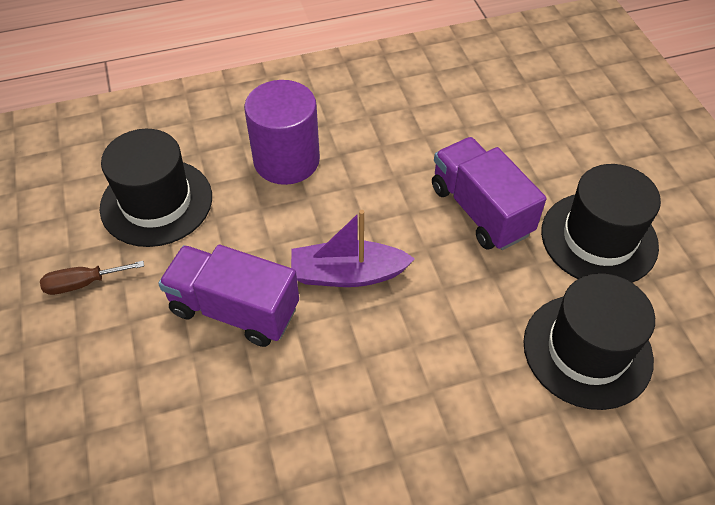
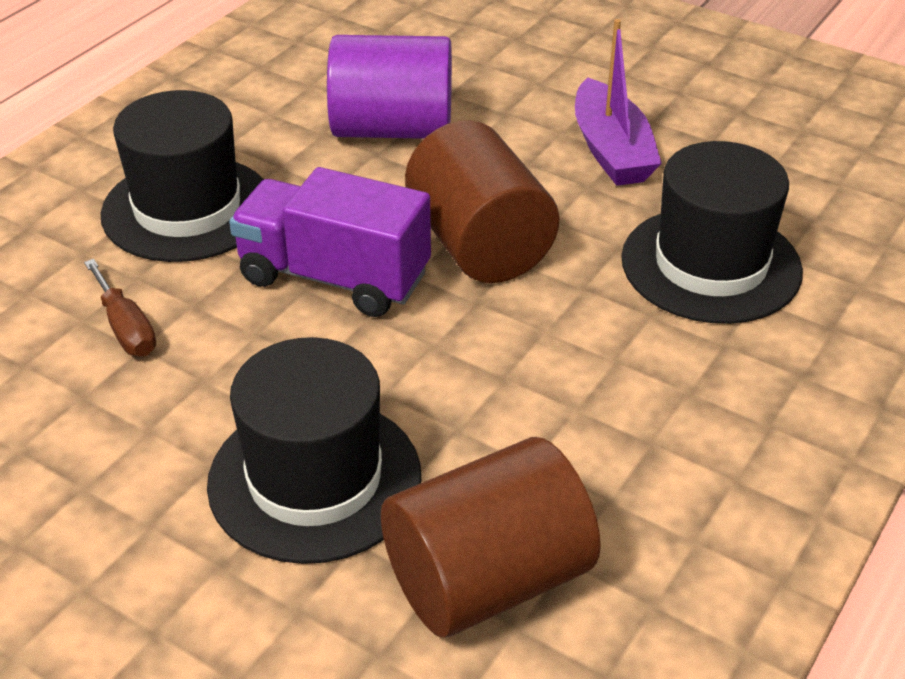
brown cylinder: none = 0 -> [381,437,601,637] [405,120,559,283] = 2
purple truck: [158,245,299,347] [432,137,546,250] = 2 -> [229,167,431,317] = 1

